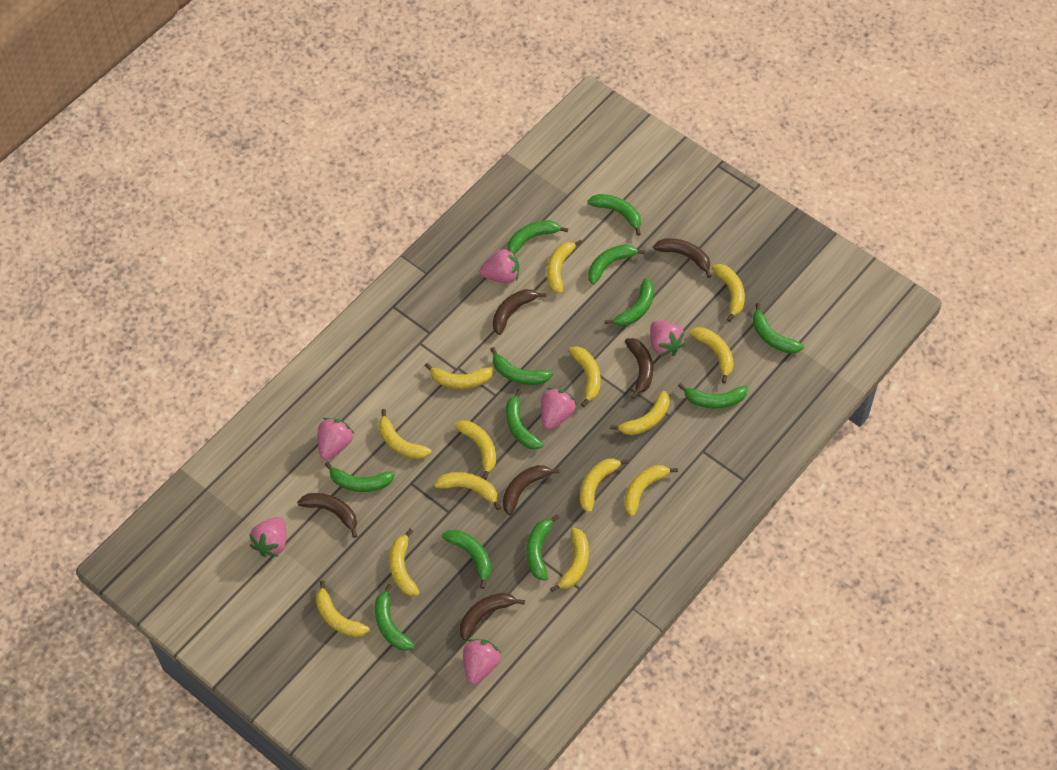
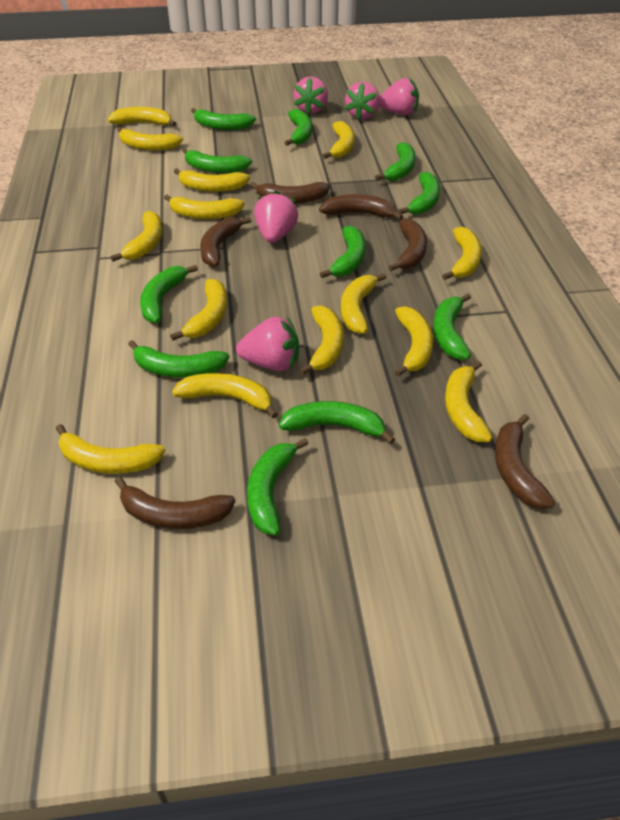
green banana: [324,462,395,492] [375,584,415,651] [442,530,491,589] [491,347,553,385] [506,389,544,450] [507,220,568,254] [527,515,559,581] [587,194,641,236] [588,244,645,285] [605,278,654,326] [678,383,748,409] [753,303,804,354] = 12 -> [128,340,229,378] [140,265,198,323] [182,148,252,173] [191,108,256,130] [247,438,309,535] [279,401,395,444] [284,109,312,146] [320,226,366,278] [375,142,416,181] [398,172,440,215] [433,293,471,360] = 11
pink strawberry: [249,517,286,557] [318,418,354,460] [463,639,501,685] [479,248,519,283] [541,388,577,430] [650,321,686,357] = 6 -> [236,317,299,371] [254,191,298,243] [293,76,328,115] [345,82,380,120] [379,78,419,115] = 5

